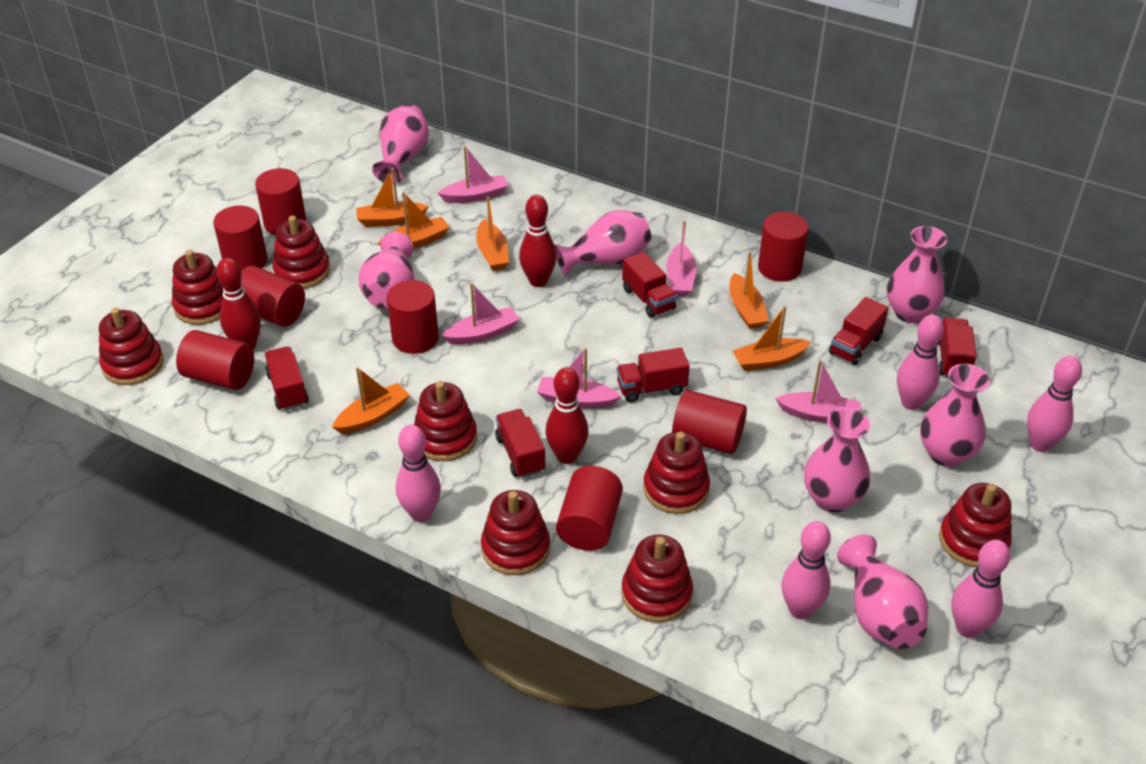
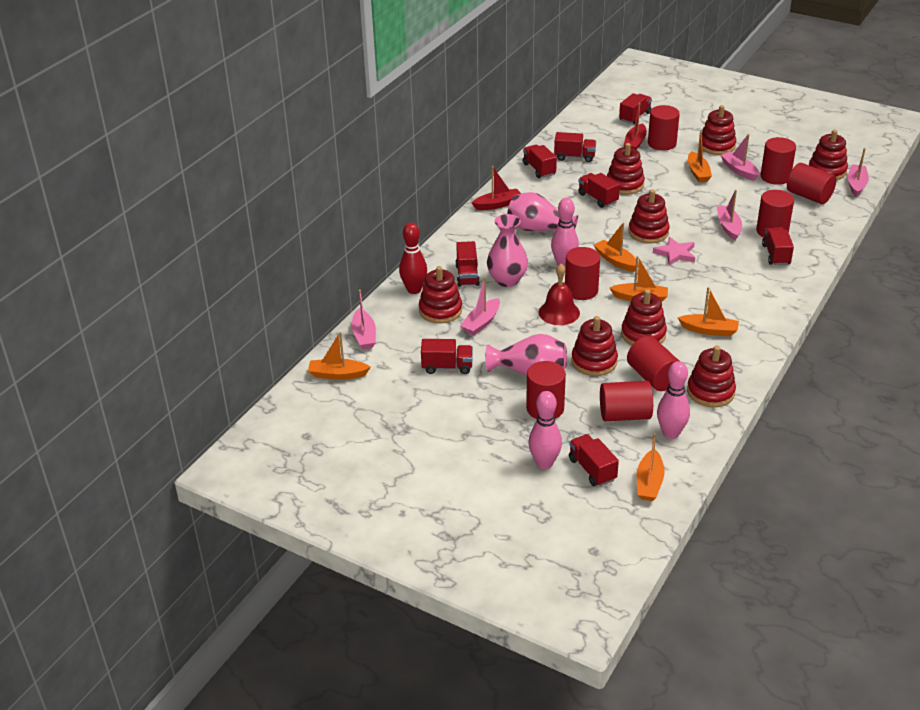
pink bowling pin: [396,425,441,522] [782,521,831,619] [897,315,944,410] [951,540,1010,638] [1027,356,1082,452] = 5 -> [529,391,562,469] [551,198,579,267] [657,361,690,439] = 3
pink star: none = 0 -> [653,237,695,266] = 1
pink vase: [358,232,415,309] [372,104,429,184] [554,210,652,276] [804,408,870,513] [837,535,928,649] [887,226,947,323] [920,364,990,467] = 7 -> [485,334,567,375] [487,214,528,287] [507,192,578,231] = 3
red bell: none = 0 -> [539,264,580,325] = 1
red boat: none = 0 -> [472,166,521,210] [624,103,647,150] = 2
red bowling pin: [216,258,261,349] [519,195,557,287] [545,367,588,464] = 3 -> [399,222,427,294] = 1
red truck: [265,346,309,411] [495,409,545,478] [616,348,690,403] [622,252,677,318] [829,297,889,365] [937,318,977,378] = 6 -> [421,339,473,374] [455,241,480,287] [523,145,557,178] [554,132,596,162] [569,434,619,486] [578,173,620,208] [619,93,652,124] [762,227,794,265] = 8

